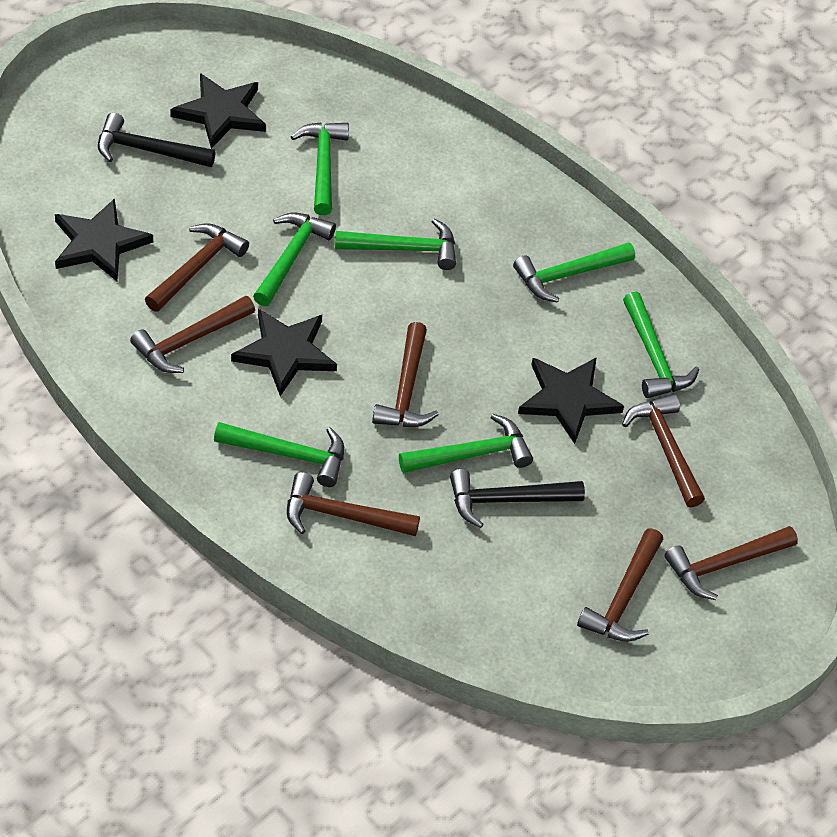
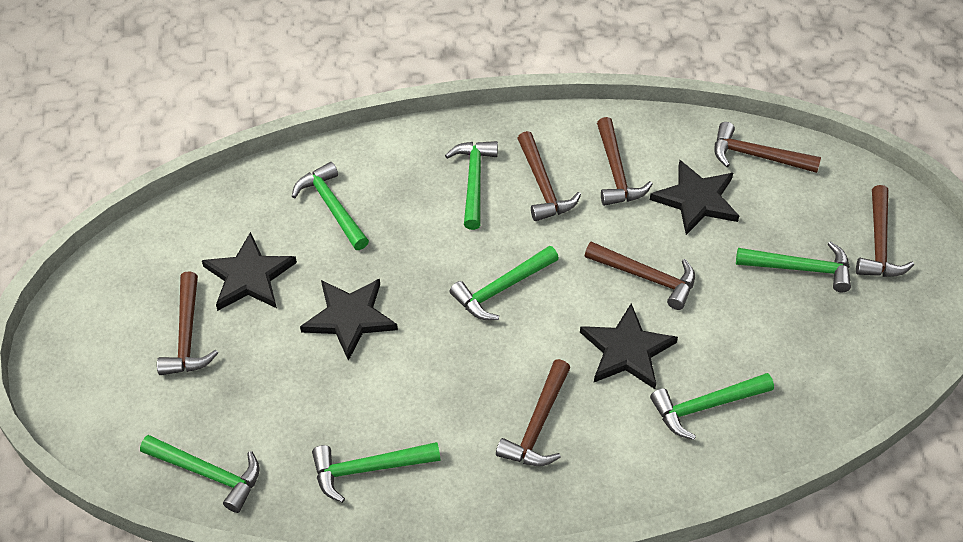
black hammer: [98,112,216,167] [450,469,585,528] = 2 -> none = 0

